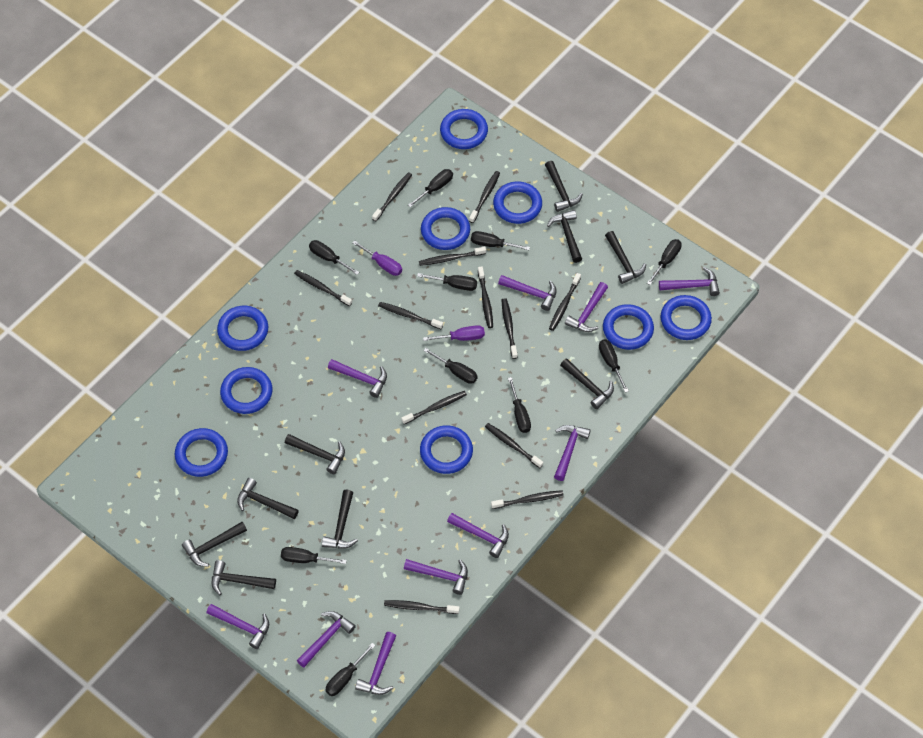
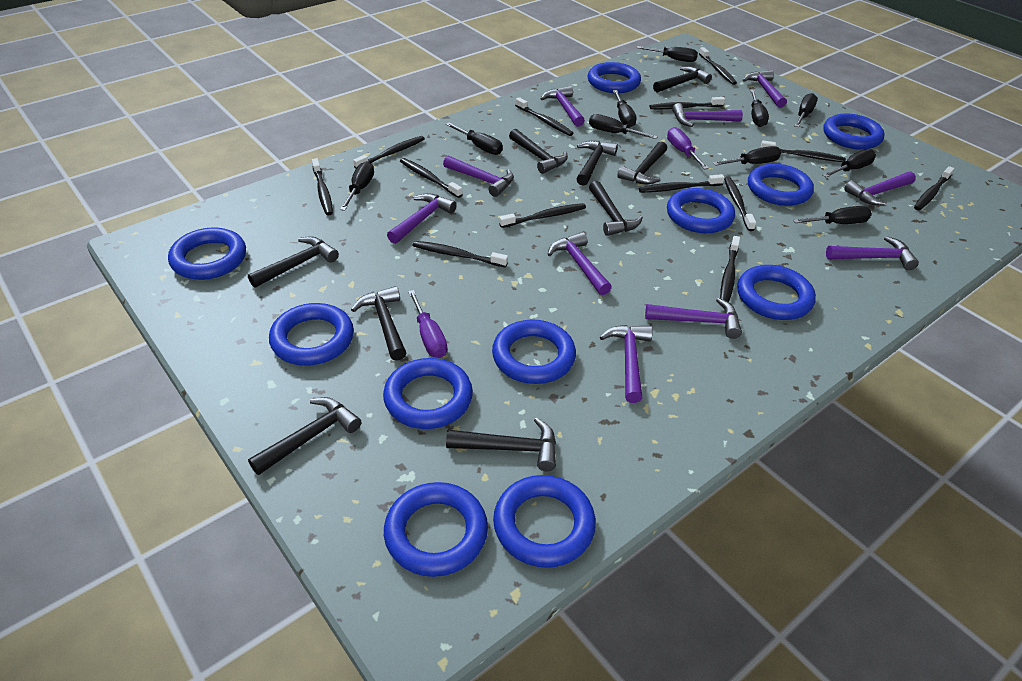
black toothbrush: [294,270,352,306] [372,172,412,222] [378,302,443,329] [384,600,460,614] [401,391,467,424] [419,246,486,266] [469,171,500,223] [478,267,493,328] [485,423,543,468] [491,490,564,509] [502,298,518,359] [549,273,581,331] = 12 -> [312,158,333,215] [353,136,425,169] [400,158,463,198] [413,241,508,267] [499,203,586,228] [515,97,574,136] [639,174,725,193] [650,97,725,109] [699,47,737,85] [720,236,740,302] [724,176,756,231] [761,140,846,162] [914,166,954,211] = 13
blue ring: [175,428,228,477] [217,306,268,351] [220,367,273,414] [420,425,473,474] [421,207,470,250] [440,109,488,149] [493,181,542,224] [603,304,654,350] [660,295,712,340] = 9 -> [168,228,246,280] [269,303,354,366] [383,358,473,429] [384,482,488,577] [492,319,576,384] [493,475,596,568] [588,62,641,93] [667,188,735,233] [737,265,816,320] [748,164,814,206] [823,113,884,150] = 11

